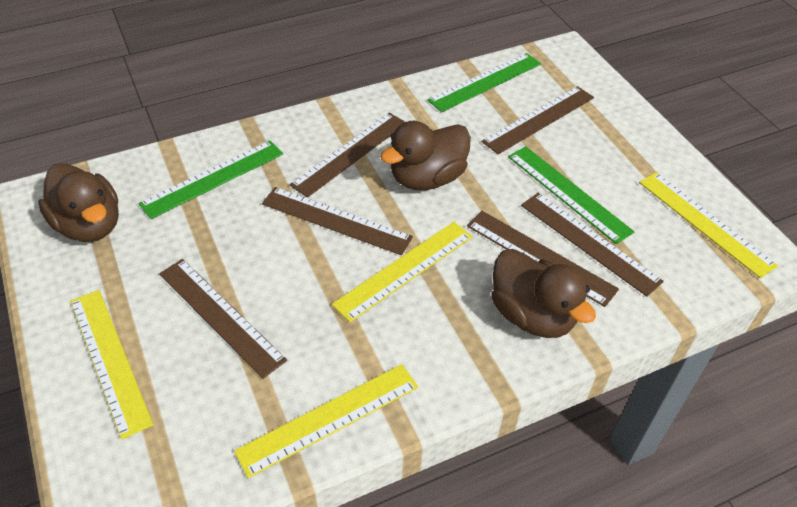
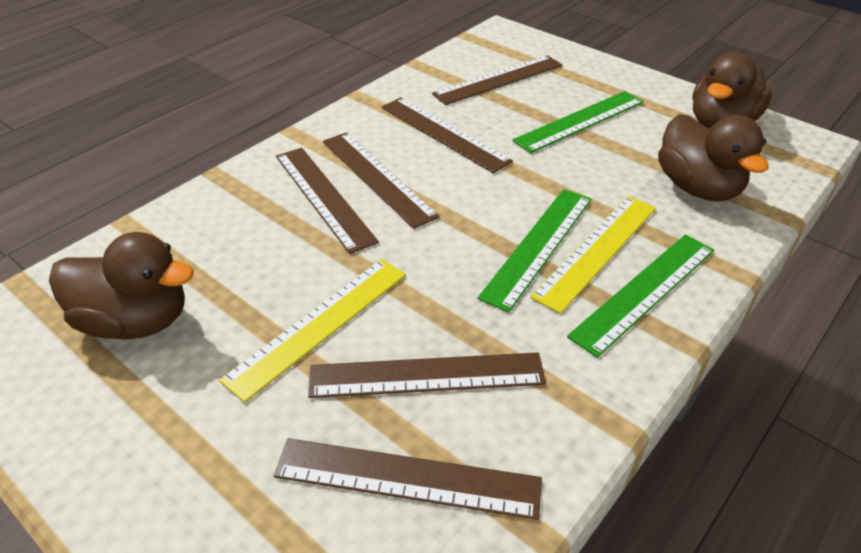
yellow ruler: [70,290,153,440] [234,364,418,478] [332,222,473,322] [639,172,778,278] = 4 -> [219,259,406,403] [530,196,656,314] = 2

